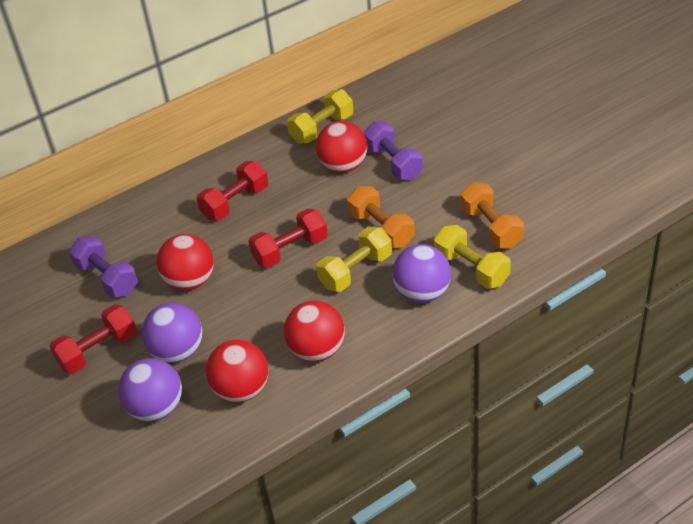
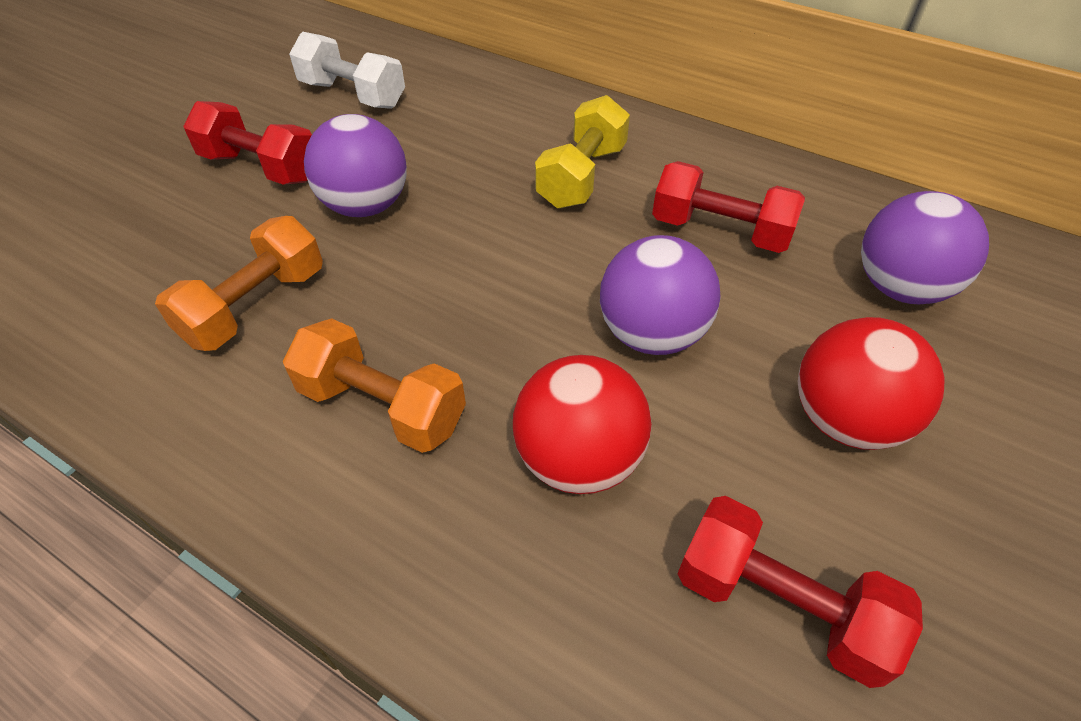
purple dumbbell: [69,236,138,298] [364,121,423,180] = 2 -> none = 0
red ball: [157,234,214,291] [206,340,268,402] [284,301,345,362] [316,121,367,173] = 4 -> [513,355,652,494] [797,317,944,450] = 2
white dumbbell: none = 0 -> [289,32,405,109] = 1
yellow dumbbell: [287,89,354,143] [316,227,392,292] [434,225,511,289] = 3 -> [535,95,630,208] = 1

